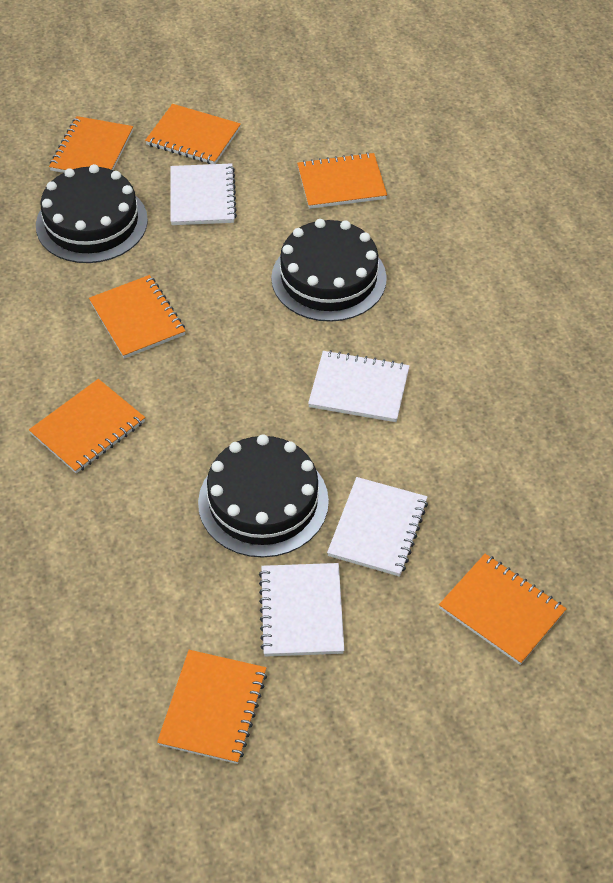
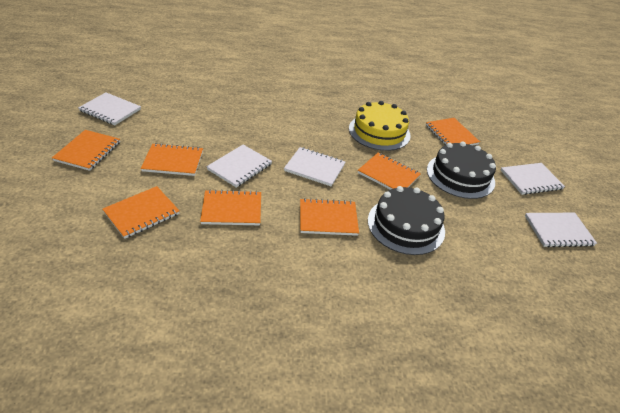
black cake: [36,164,148,263] [198,434,329,558] [271,219,387,322] = 3 -> [368,186,445,255] [427,141,496,199] = 2
white notebook: [170,163,237,225] [259,563,344,657] [308,350,410,422] [327,477,428,577] = 4 -> [78,92,141,125] [206,145,272,188] [284,147,345,186] [500,163,565,195] [525,213,597,247] = 5
yellow cake: none = 0 -> [349,101,411,151] = 1

